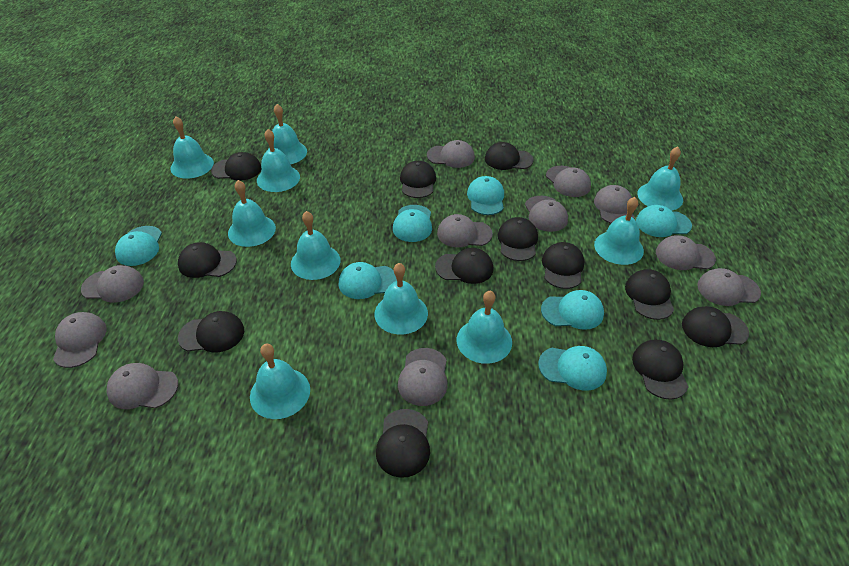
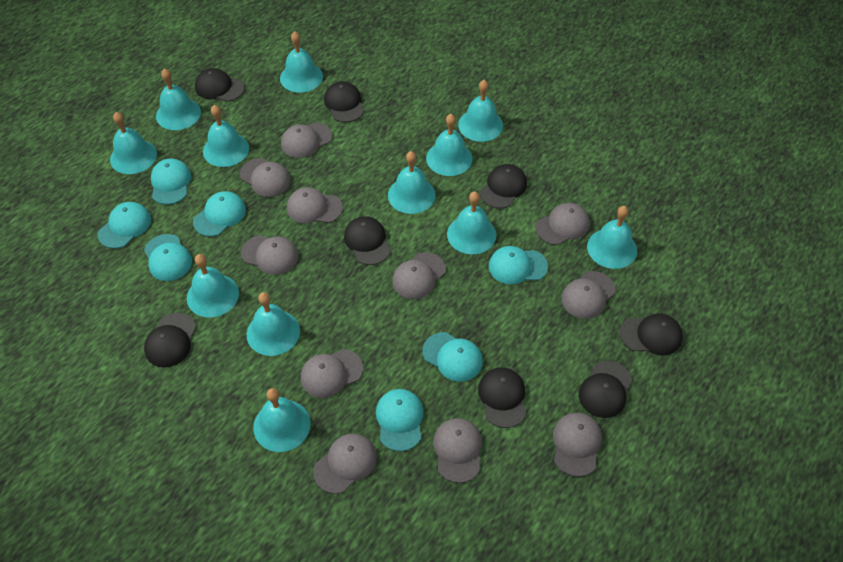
black cap: [178,242,237,278] [178,311,244,352] [211,152,261,181] [376,409,430,478] [400,161,436,198] [435,248,494,284] [485,142,534,170] [498,217,538,261] [542,242,584,289] [625,269,674,320] [632,340,688,400] [682,306,749,347] = 12 -> [144,313,196,367] [195,68,245,102] [324,81,364,122] [344,216,391,265] [478,367,526,428] [480,164,527,209] [579,361,632,418] [620,313,683,355] = 8
turquoise bell: [170,116,214,179] [228,180,276,247] [250,344,310,419] [257,129,300,192] [269,104,307,164] [291,211,340,280] [374,263,428,335] [457,291,512,364] [594,197,644,265] [637,147,683,211] = 10 -> [110,112,157,174] [156,68,201,130] [187,254,239,318] [203,105,249,167] [247,292,300,356] [253,388,311,452] [280,31,323,92] [388,151,436,214] [426,114,472,176] [447,191,496,254] [458,80,503,142] [587,206,637,269] = 12

